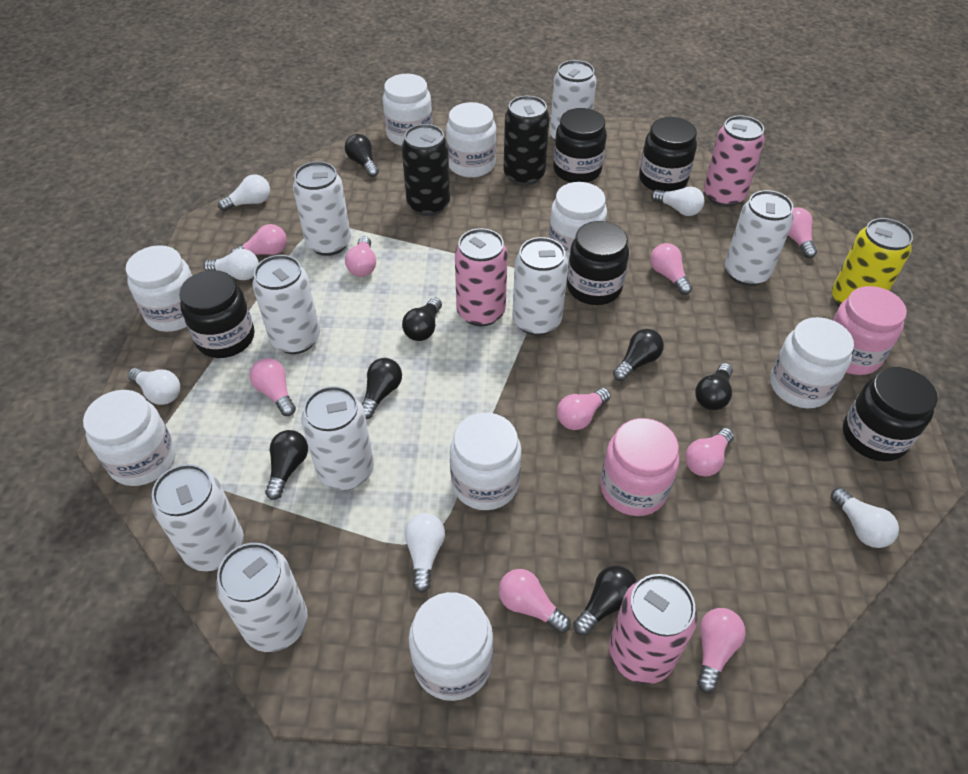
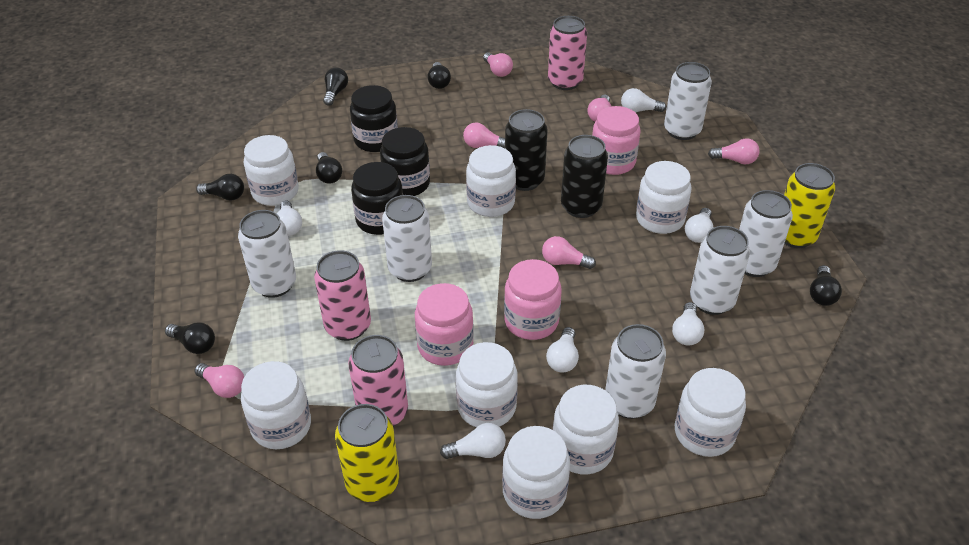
black jar: [179,270,254,358] [553,108,607,183] [567,221,629,305] [639,117,697,191] [843,367,938,462] = 5 -> [350,85,398,152] [351,162,403,235] [380,127,430,196] = 3
black light bulb: [265,430,308,500] [345,134,379,177] [362,358,402,419] [402,297,442,341] [573,565,637,636] [613,329,664,381] [695,363,733,410] = 7 -> [165,322,215,354] [196,174,244,201] [316,152,342,184] [323,67,348,106] [427,62,451,89] [810,265,842,306] = 6
pink jar: [600,418,679,516] [832,286,907,375] = 2 -> [415,283,474,366] [504,259,562,340] [592,106,641,175] = 3
pink light bulb: [230,224,287,255] [250,358,296,416] [345,236,376,277] [499,569,571,633] [557,388,611,430] [650,243,692,295] [685,428,734,477] [697,608,746,693] [788,207,817,258] = 9 -> [194,363,244,398] [463,123,505,148] [483,52,513,77] [542,236,596,269] [587,95,611,122] [708,138,760,164] = 6
white can: [152,464,244,571] [216,543,308,652] [253,255,320,354] [293,161,351,256] [301,386,374,490] [512,237,568,336] [550,60,596,141] [725,190,794,286] = 8 -> [238,210,296,298] [382,195,432,282] [605,324,666,419] [664,62,712,140] [690,226,750,315] [739,190,793,277] = 6
yellow can: [832,218,913,307] = 1 -> [335,404,399,502] [784,163,835,248] = 2

